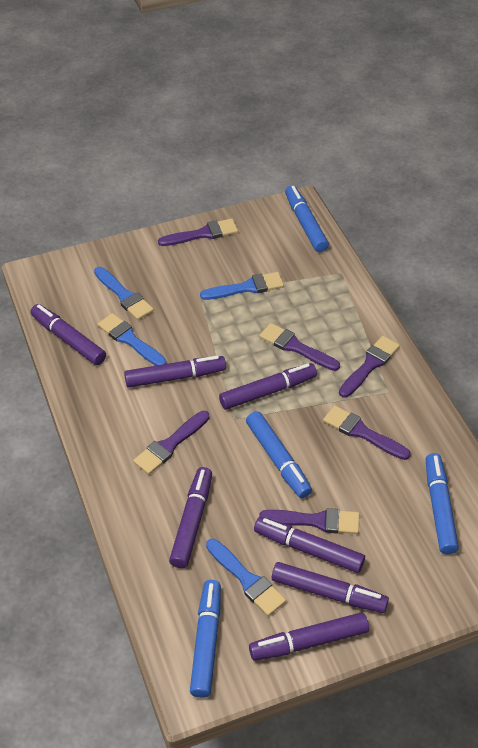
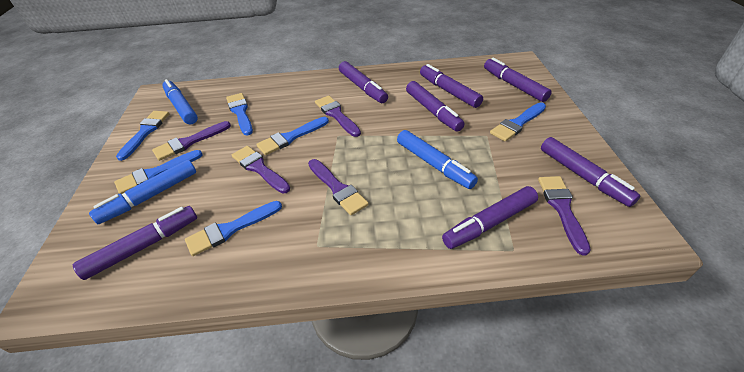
blue brush: [94,267,154,320] [98,313,166,366] [200,272,284,300] [206,539,286,616] = 4 -> [114,150,203,194] [116,111,169,161] [185,201,282,256] [226,93,253,136] [256,117,329,155] [490,103,546,142] = 6
blue marker: [190,580,221,698] [246,411,312,498] [285,185,329,252] [426,453,459,554] = 4 -> [89,159,196,224] [162,79,198,125] [397,130,478,189] = 3
purple brush: [133,411,209,474] [158,218,238,246] [259,323,340,371] [259,508,360,534] [323,405,411,460] [339,336,400,398] = 6 -> [152,121,231,161] [232,146,290,193] [308,159,369,215] [315,96,361,137] [538,176,591,256] = 5

